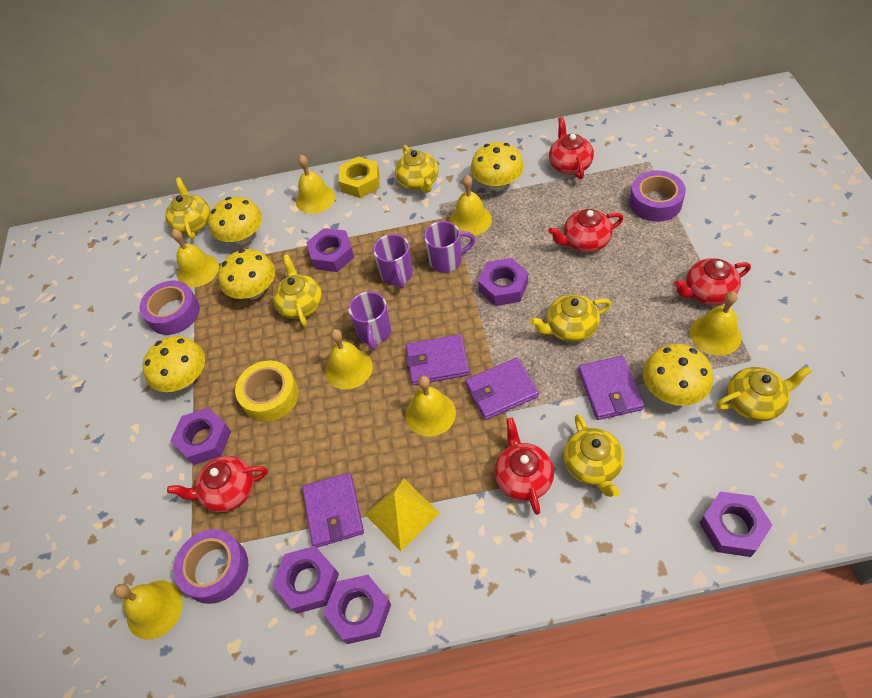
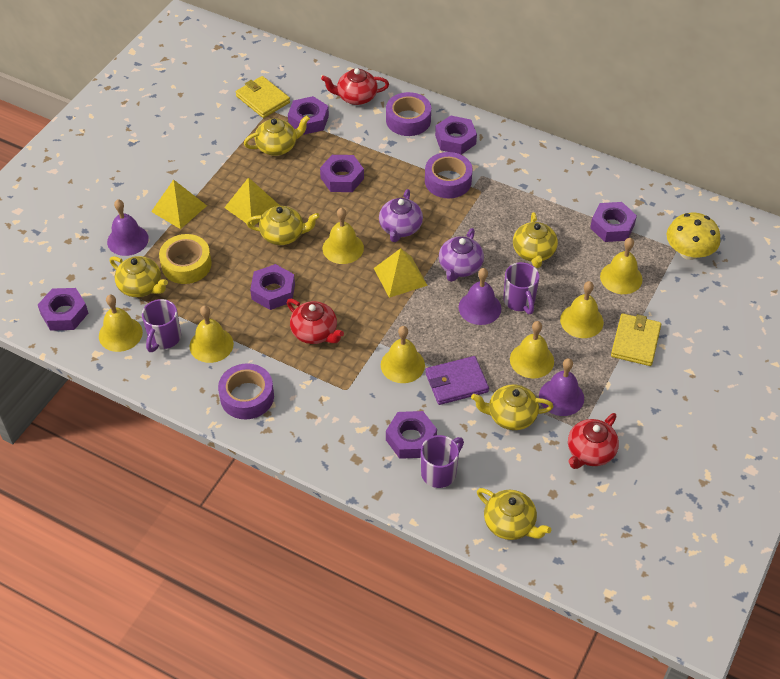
purple bell: none = 0 -> [107,199,149,256] [458,268,501,325] [539,358,584,416] = 3
purple nut: [170,408,231,465] [272,546,339,614] [306,228,354,272] [323,575,391,644] [478,258,528,306] [699,492,772,557] = 6 -> [38,288,88,331] [250,264,295,310] [288,96,329,135] [320,155,364,192] [386,411,437,459] [435,116,477,154] [590,202,637,242] = 7
purple teapot: none = 0 -> [379,189,423,242] [439,228,484,282] = 2
purple wallet: [302,473,364,548] [406,334,470,385] [465,358,539,420] [578,356,644,420] = 4 -> [425,356,489,405] = 1
red teapot: [167,456,268,512] [494,418,554,515] [548,209,623,252] [549,117,594,179] [674,258,751,305] = 5 -> [287,299,344,344] [321,69,389,105] [568,413,619,469] = 3
yellow mushroom: [143,336,205,392] [209,197,262,245] [218,249,275,299] [470,142,524,191] [643,344,713,406] = 5 -> [667,213,720,260] = 1
yellow nut: [339,156,380,198] = 1 -> none = 0
yellow pyramid: [365,479,440,551] = 1 -> [151,179,207,229] [224,177,280,226] [374,248,428,298] = 3
yellow wallet: none = 0 -> [236,76,290,118] [611,313,661,366] = 2

